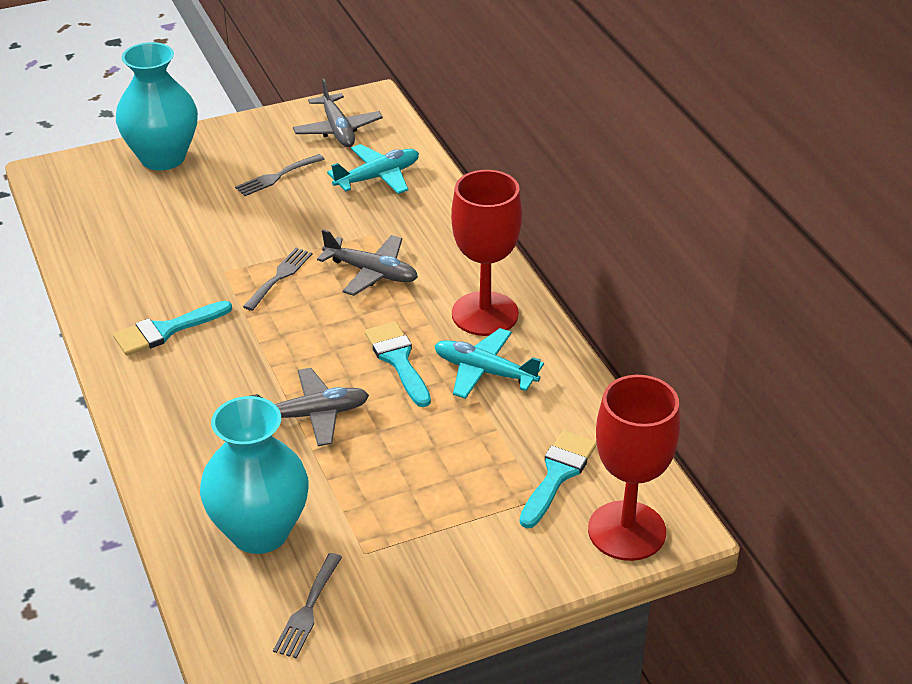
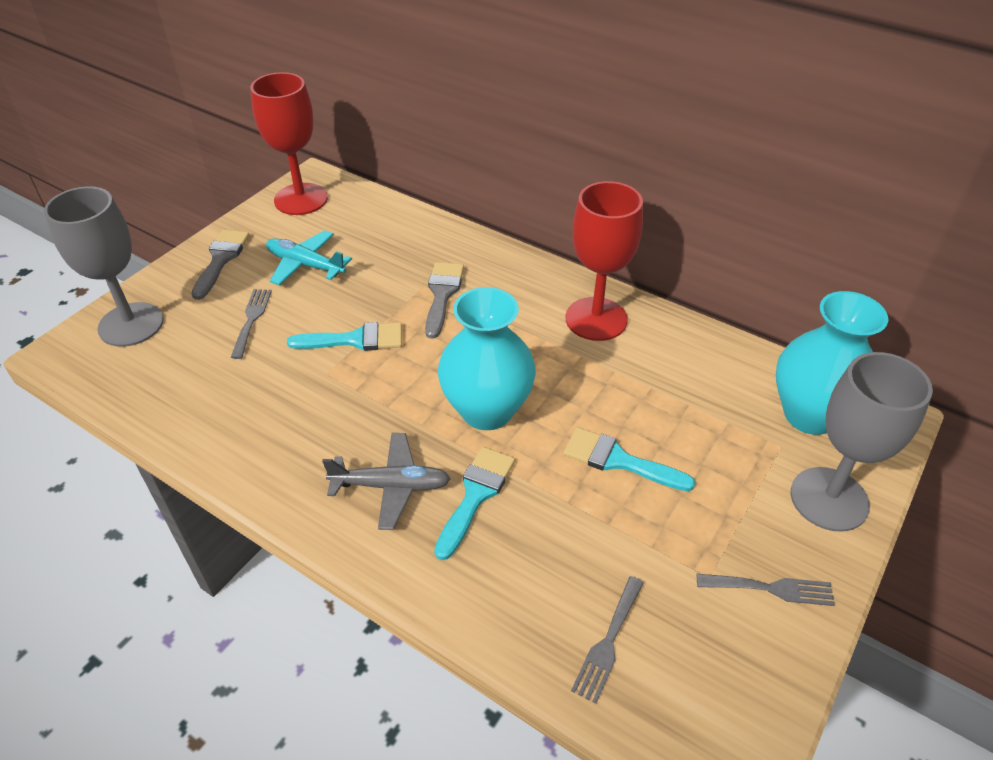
grey brush: none = 0 -> [191,230,249,300] [425,262,464,339] = 2
grey goblet: none = 0 -> [44,186,164,347] [791,352,933,531] = 2
grey plane: [249,368,369,446] [293,79,383,147] [317,229,418,296] = 3 -> [322,433,451,530] = 1
turquoise plane: [327,144,419,194] [434,328,544,399] = 2 -> [266,230,352,285] = 1

